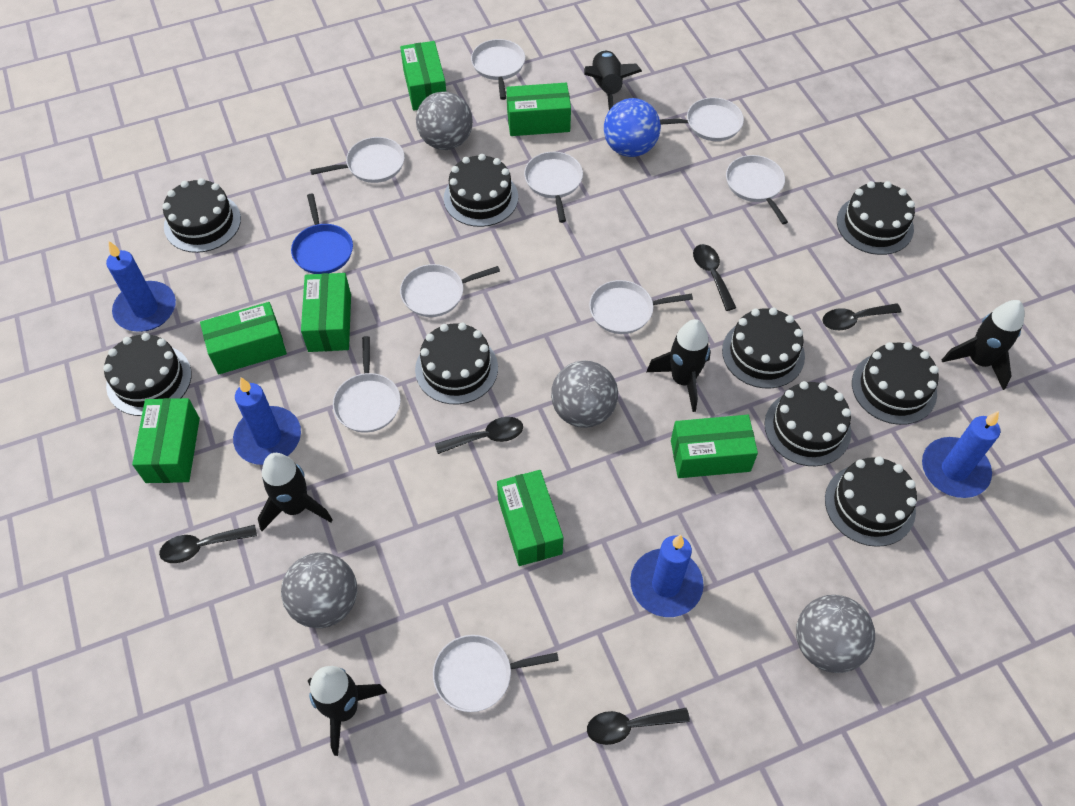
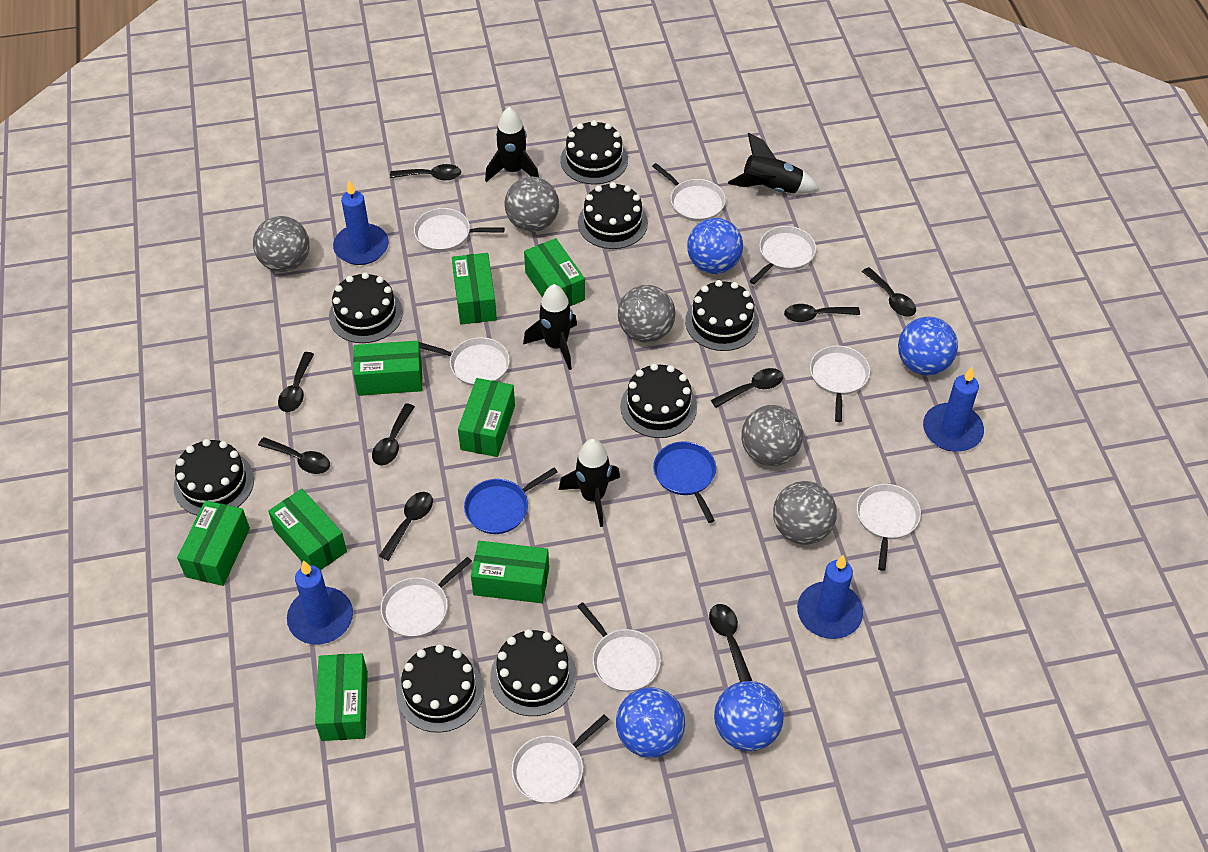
black cake: [103,333,192,416] [162,178,241,253] [415,323,498,404] [444,154,518,227] [722,307,805,388] [765,381,851,466] [825,457,917,547] [837,181,915,255] [852,342,939,425] = 9 -> [174,439,254,516] [329,272,403,343] [396,644,484,733] [490,629,577,716] [560,120,628,184] [578,182,648,249] [620,363,697,438] [685,280,759,351] = 8
black rocket: [258,453,333,531] [308,666,387,756] [584,50,642,110] [647,319,711,412] [942,300,1025,390] = 5 -> [485,107,539,182] [523,284,577,370] [559,439,620,527] [728,132,819,194] = 4
black spoon: [159,525,257,563] [435,417,523,454] [587,708,690,745] [693,244,736,311] [822,303,902,330] = 5 -> [258,437,330,474] [278,352,314,412] [372,403,415,466] [379,492,433,561] [390,164,461,181] [709,604,752,682] [711,368,783,408] [784,304,860,322] [862,267,916,317] = 9
blue ball: [604,98,661,157] = 1 -> [616,687,685,758] [687,218,743,274] [714,681,784,751] [898,316,958,375] = 4
blue pan: [291,194,353,274] = 1 -> [464,467,558,534] [653,441,716,523] = 2
green box: [132,398,200,483] [200,302,287,375] [301,273,351,352] [400,41,446,111] [497,470,563,566] [506,83,571,136] [671,415,758,478] = 7 -> [177,500,250,586] [268,489,347,570] [315,653,368,741] [353,341,422,396] [452,253,497,325] [458,378,515,457] [471,541,549,603] [524,238,585,306] = 8
grey ball: [281,552,357,628] [416,92,473,150] [551,361,618,428] [796,595,875,673] = 4 -> [253,216,310,272] [505,176,559,232] [618,285,676,343] [742,405,803,466] [773,481,837,545] = 5

